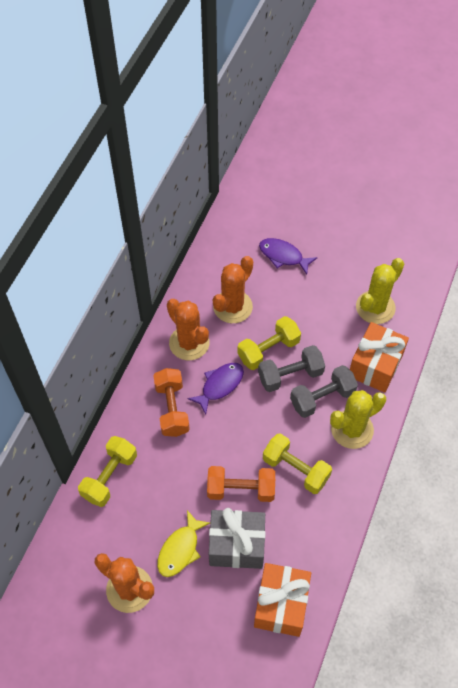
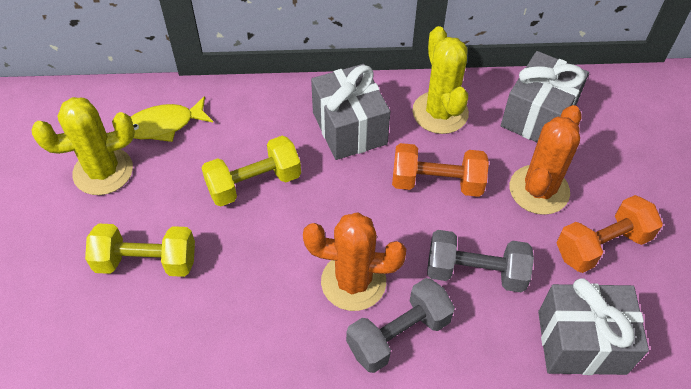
grey gift: [209,508,265,569] = 1 -> [311,64,390,160] [501,51,589,142] [538,278,649,375] = 3
orange cactus: [95,553,154,613] [167,299,209,360] [213,256,253,323] = 3 -> [303,212,406,311] [510,105,582,215] = 2
orange gift: [254,563,311,637] [350,322,409,393] = 2 -> none = 0
purple fish: [187,363,244,414] [259,238,318,275] = 2 -> none = 0
yellow dumbbell: [78,436,137,507] [237,316,301,370] [263,433,332,494] = 3 -> [85,224,195,277] [202,136,301,206] = 2

